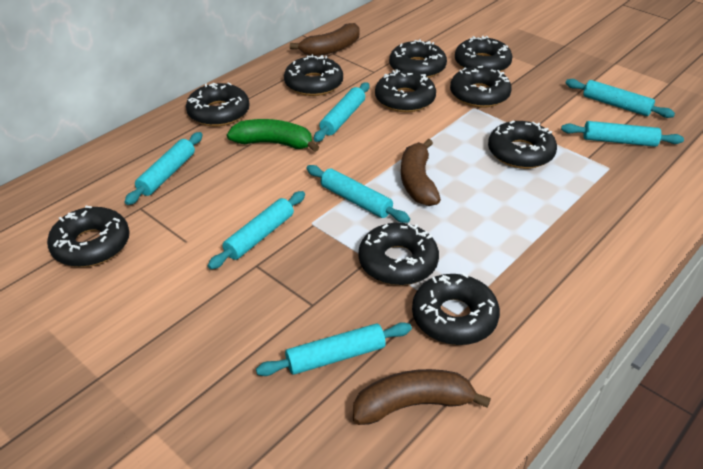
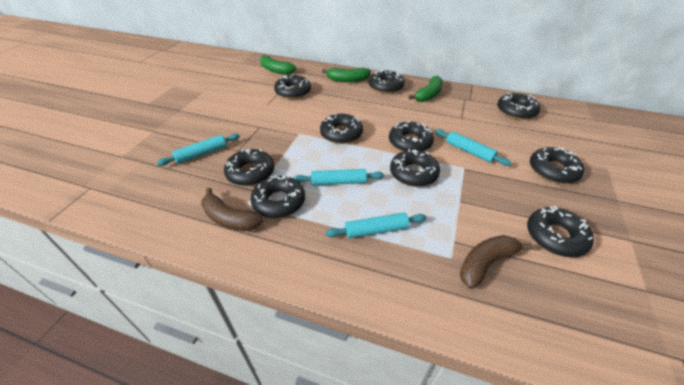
brown banana: [290,23,360,56] [353,369,491,425] [401,139,441,206] = 3 -> [201,188,264,231] [460,235,533,289] = 2
green banana: [227,119,319,152] = 1 -> [260,55,296,75] [322,68,371,82] [408,76,443,102] = 3
turquoise rolling pin: [125,132,202,205] [208,191,305,269] [256,322,412,376] [306,165,410,223] [314,82,369,142] [561,121,684,147] [565,79,675,118] = 7 -> [157,134,240,166] [293,169,384,185] [326,213,427,238] [435,129,512,166] = 4

